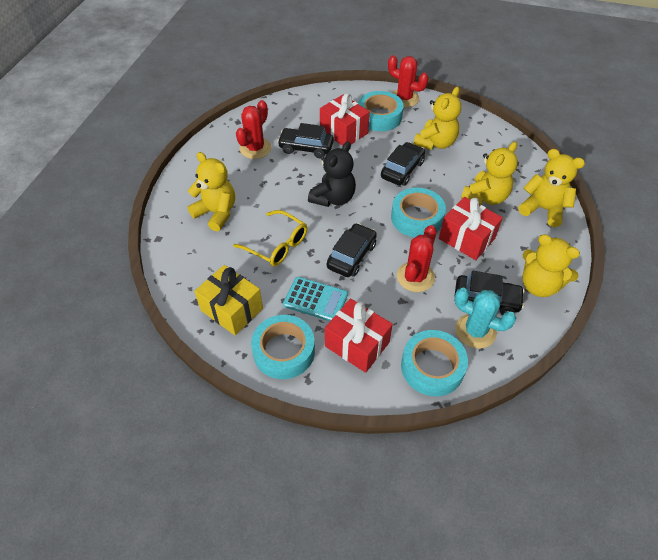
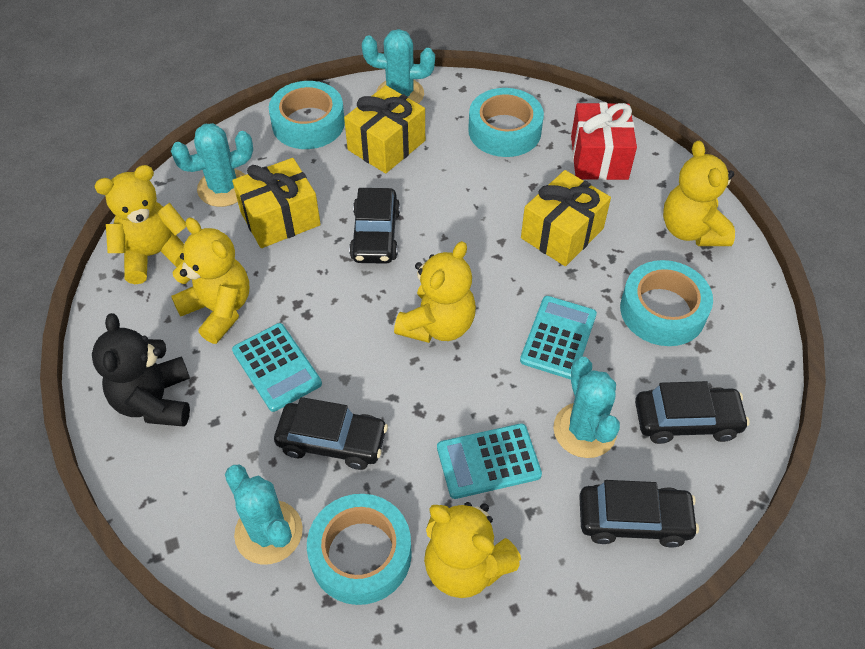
red cactus: [236,100,271,159] [388,55,428,107] [397,225,437,292] = 3 -> none = 0
red gift: [320,93,370,146] [325,299,393,373] [439,197,503,260] = 3 -> [571,102,637,180] = 1
turquoise cactus: [454,288,516,349] = 1 -> [171,123,253,207] [225,465,303,564] [362,29,435,104] [553,357,620,458] = 4
turquoise calculator: [283,277,348,321] = 1 -> [232,323,322,412] [437,423,542,499] [520,296,597,379] = 3
yellow gift: [195,265,263,335] = 1 -> [232,158,321,248] [344,85,425,174] [521,170,611,266] = 3
yellow glasses: [233,210,307,266] = 1 -> none = 0

